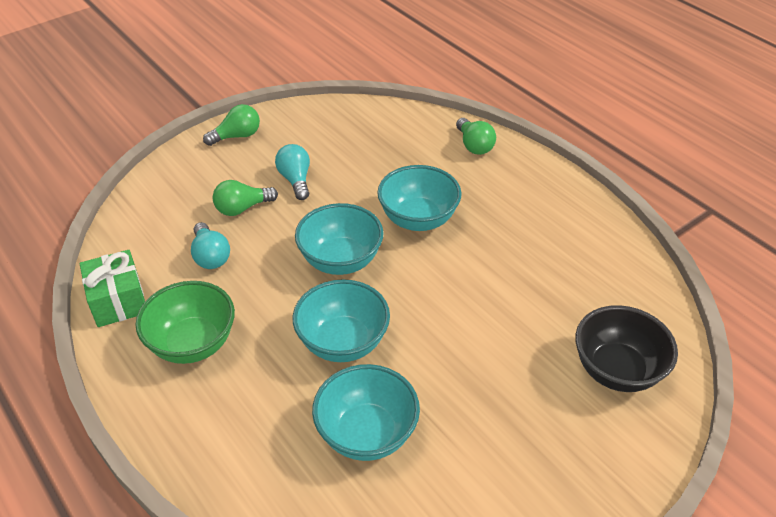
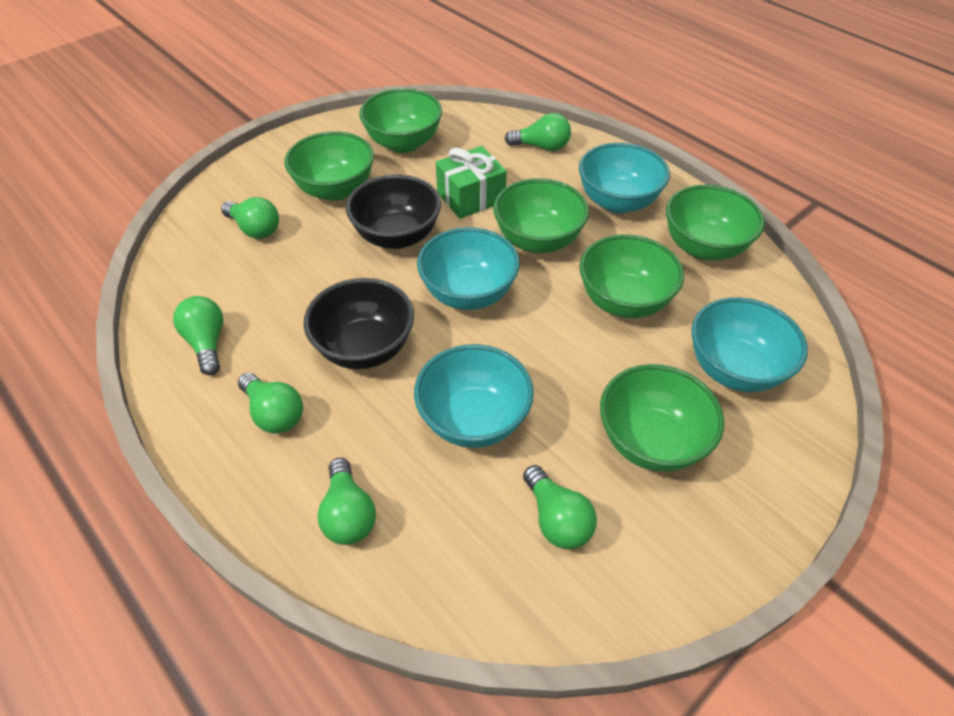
black bowl: [575,305,678,392] = 1 -> [303,278,414,369] [346,175,441,249] = 2
green bowl: [136,281,235,364] = 1 -> [285,131,374,201] [359,88,442,153] [493,178,589,253] [579,235,684,318] [600,364,724,472] [666,185,765,260] = 6
green light bulb: [203,104,260,146] [213,180,278,216] [456,118,496,155] = 3 -> [173,296,223,375] [221,197,279,239] [238,373,303,434] [317,458,376,545] [505,113,571,151] [523,465,597,549] = 6
turquoise light bulb: [191,222,230,269] [275,144,310,200] = 2 -> none = 0

